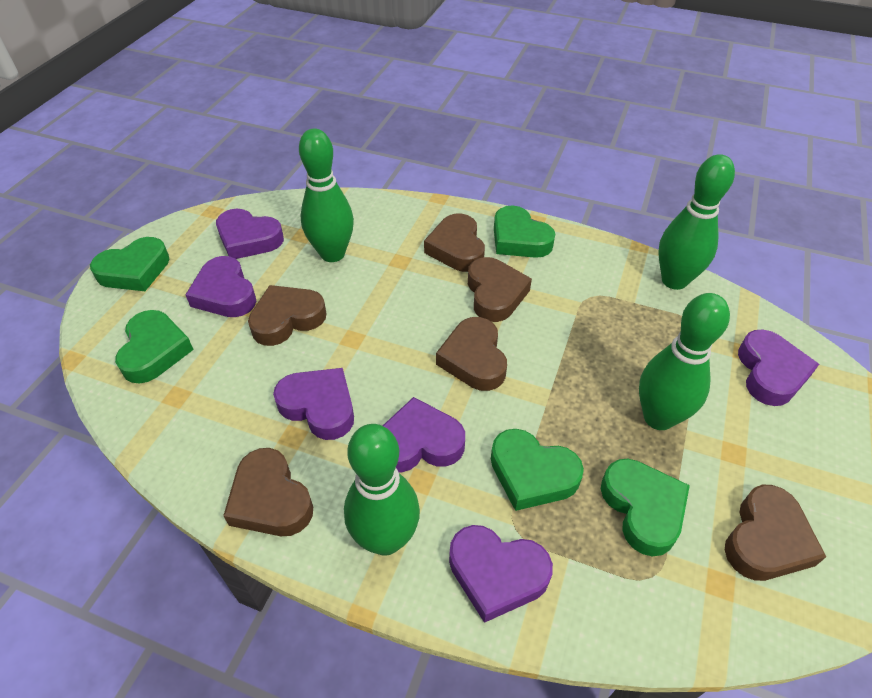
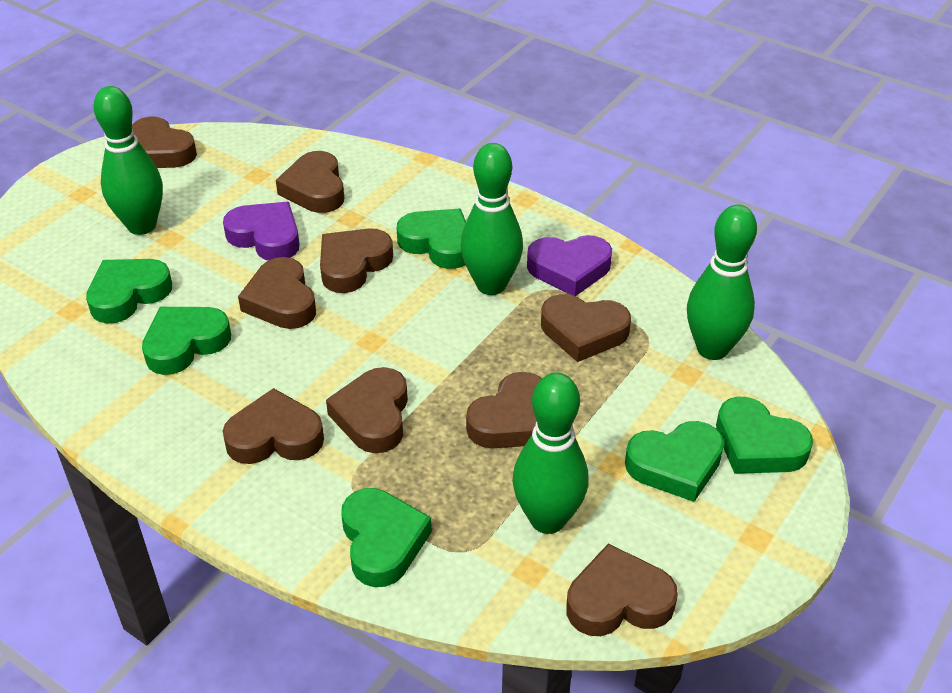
brown heart: [223,448,313,536] [248,285,327,346] [424,214,485,272] [436,317,507,391] [468,257,532,322] [725,485,826,581] = 6 -> [132,117,197,168] [223,388,324,464] [238,257,316,329] [276,151,344,213] [320,228,393,293] [326,367,408,453] [466,372,542,449] [541,294,631,362] [566,544,678,636] = 9
green heart: [90,237,170,291] [115,310,194,384] [491,429,584,511] [494,205,555,258] [601,459,690,557] = 5 -> [86,259,172,324] [142,307,231,375] [341,488,432,587] [397,209,466,269] [625,421,724,502] [716,397,813,474] = 6
purple heart: [186,256,256,317] [216,209,284,259] [273,368,354,440] [383,397,465,473] [449,525,553,623] [738,330,819,406] = 6 -> [223,202,300,260] [527,235,612,296] = 2

